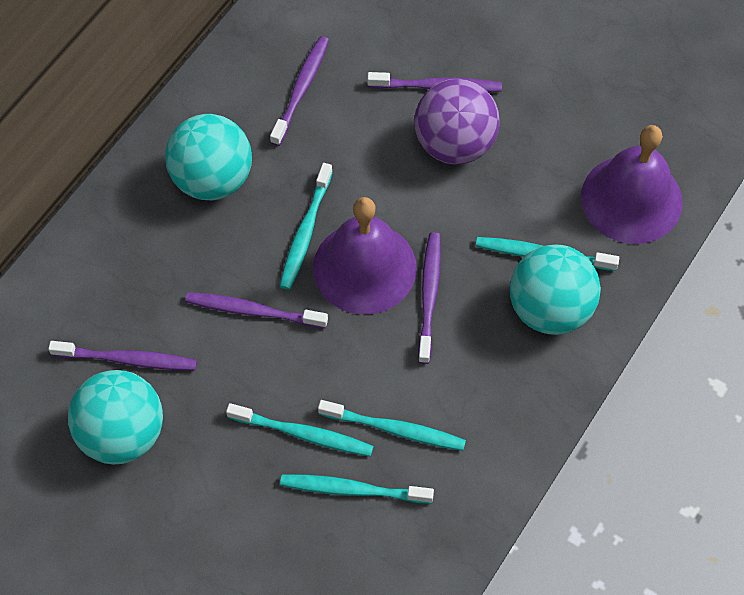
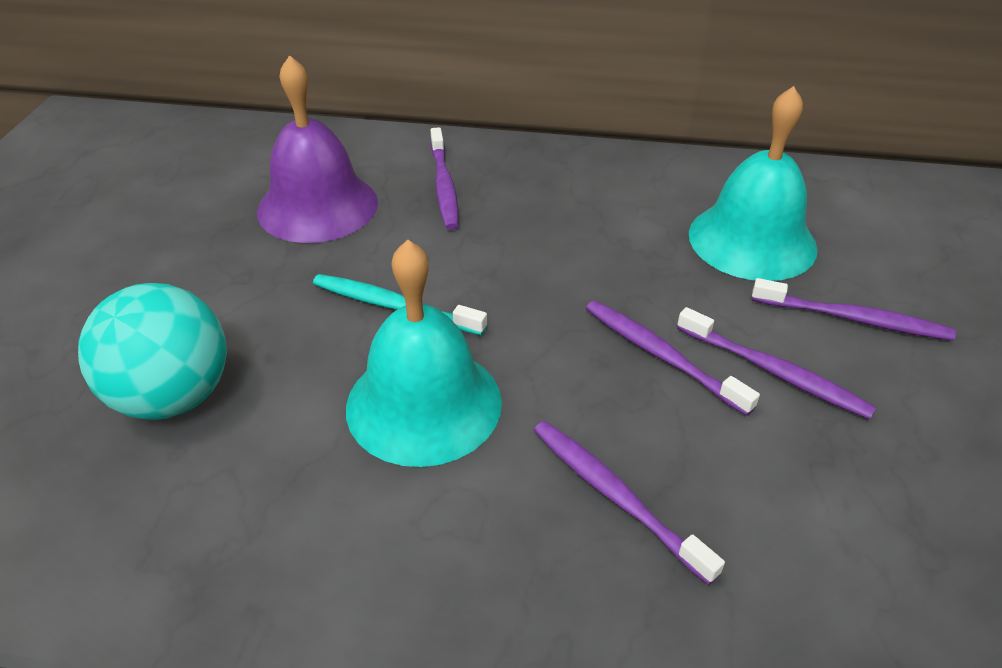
purple ball: [414,78,500,165] = 1 -> none = 0
purple bell: [313,197,417,315] [581,125,683,244] = 2 -> [257,55,378,243] = 1
turquoise ball: [68,370,163,465] [165,114,252,200] [510,245,601,335] = 3 -> [78,283,227,420] = 1
turquoise bell: none = 0 -> [346,240,502,467] [689,86,818,281] = 2
turquoise toothbrush: [226,403,374,457] [280,163,333,290] [280,474,434,504] [318,400,466,451] [476,237,619,271] = 5 -> [313,274,487,335] = 1

